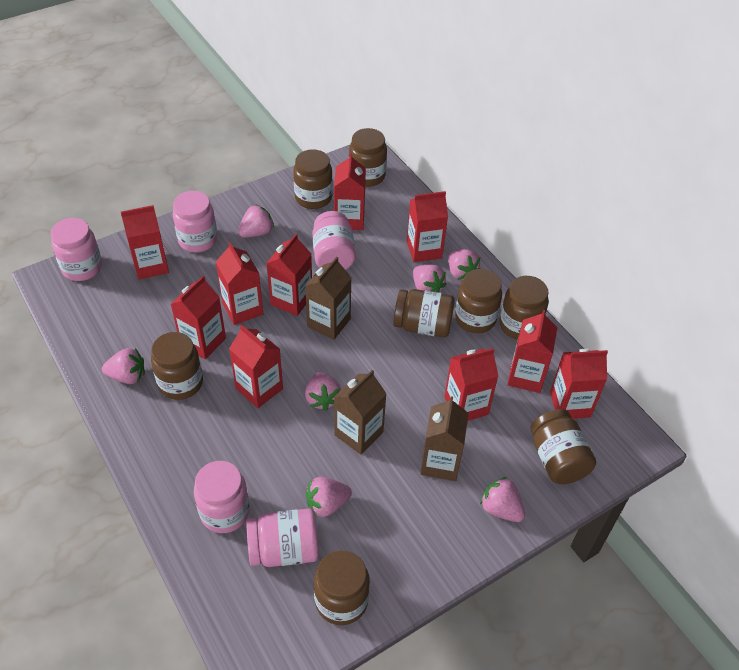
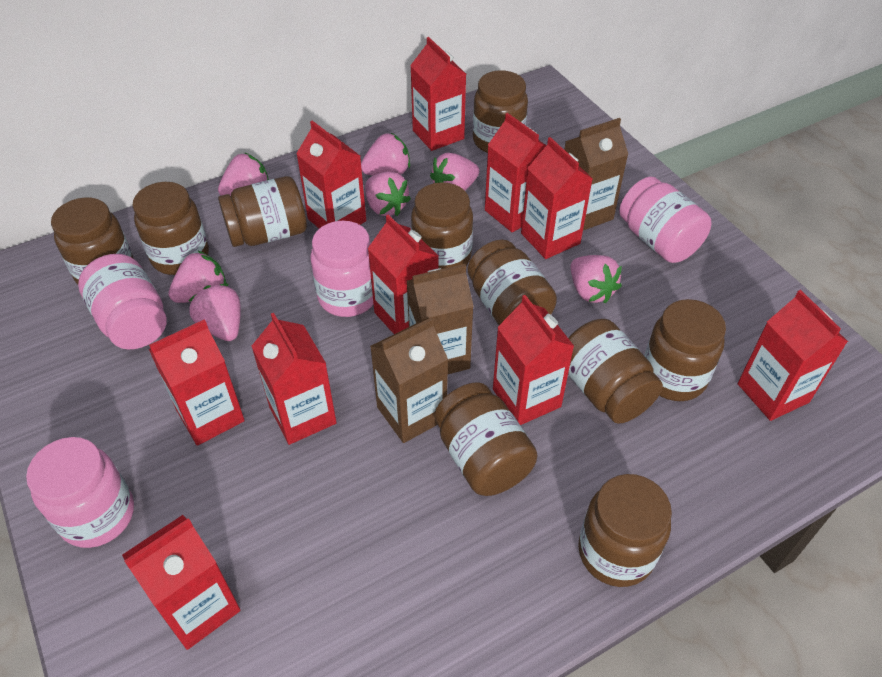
brown jar: [151,332,203,400] [293,149,333,209] [314,550,370,625] [349,128,387,187] [393,289,455,338] [455,269,502,333] [499,276,549,340] [531,409,596,484] = 8 -> [51,198,134,284] [133,182,209,275] [218,176,307,247] [411,182,473,269] [434,382,538,496] [468,240,557,325] [473,70,528,153] [568,319,663,424] [578,474,672,587] [644,299,726,401] = 10
pink jar: [51,218,102,281] [173,191,217,252] [194,461,250,533] [247,509,319,567] [312,211,356,270] = 5 -> [26,437,134,548] [78,254,167,349] [310,221,373,317] [619,177,711,263] = 4

